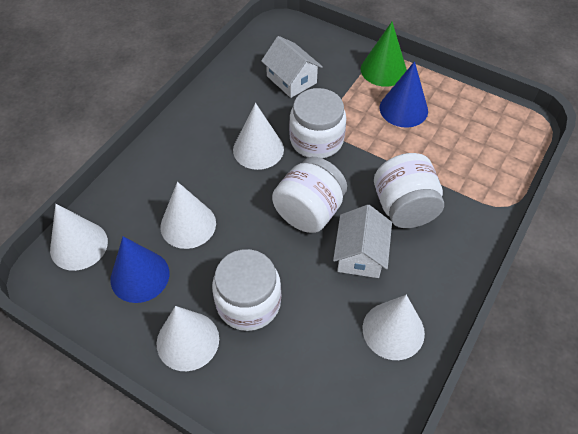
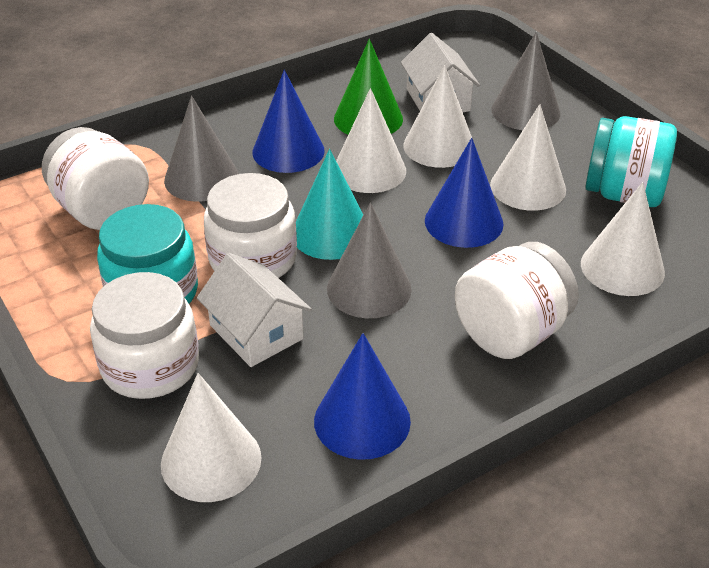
blue cone: [110,236,169,303] [380,61,428,128] = 2 -> [253,70,325,173] [314,333,411,460] [425,138,504,248] = 3
grey cone: none = 0 -> [164,96,239,202] [327,202,412,318] [491,32,560,130] = 3
turquoise cone: none = 0 -> [296,149,363,260] = 1
turquoise jar: none = 0 -> [97,204,198,303] [585,116,677,207] = 2

